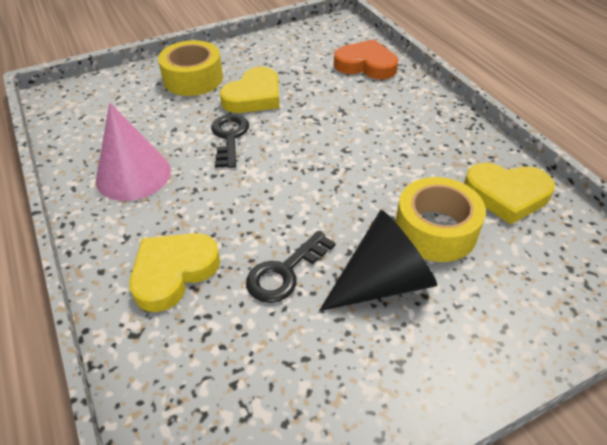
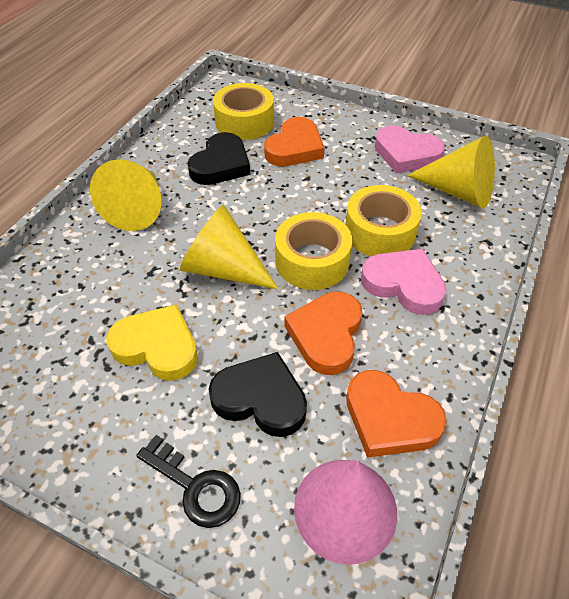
black cone: [319,210,437,311] = 1 -> none = 0
black heart: none = 0 -> [188,132,250,185] [209,352,307,437] = 2
black key: [211,114,249,168] [246,231,335,303] = 2 -> [136,435,241,528] = 1
orange heart: [334,39,398,79] = 1 -> [264,117,324,166] [284,292,362,375] [346,370,447,458] = 3
pink heart: none = 0 -> [361,249,447,315] [375,125,445,173] = 2
yellow cone: none = 0 -> [90,159,162,231] [180,205,278,289] [407,136,495,208] = 3
yellow heart: [129,233,220,312] [220,67,280,113] [464,163,555,224] = 3 -> [106,304,198,381] = 1
yellow tape: [158,40,223,96] [396,177,486,262] = 2 -> [213,83,274,140] [275,212,352,290] [345,185,422,256] = 3

